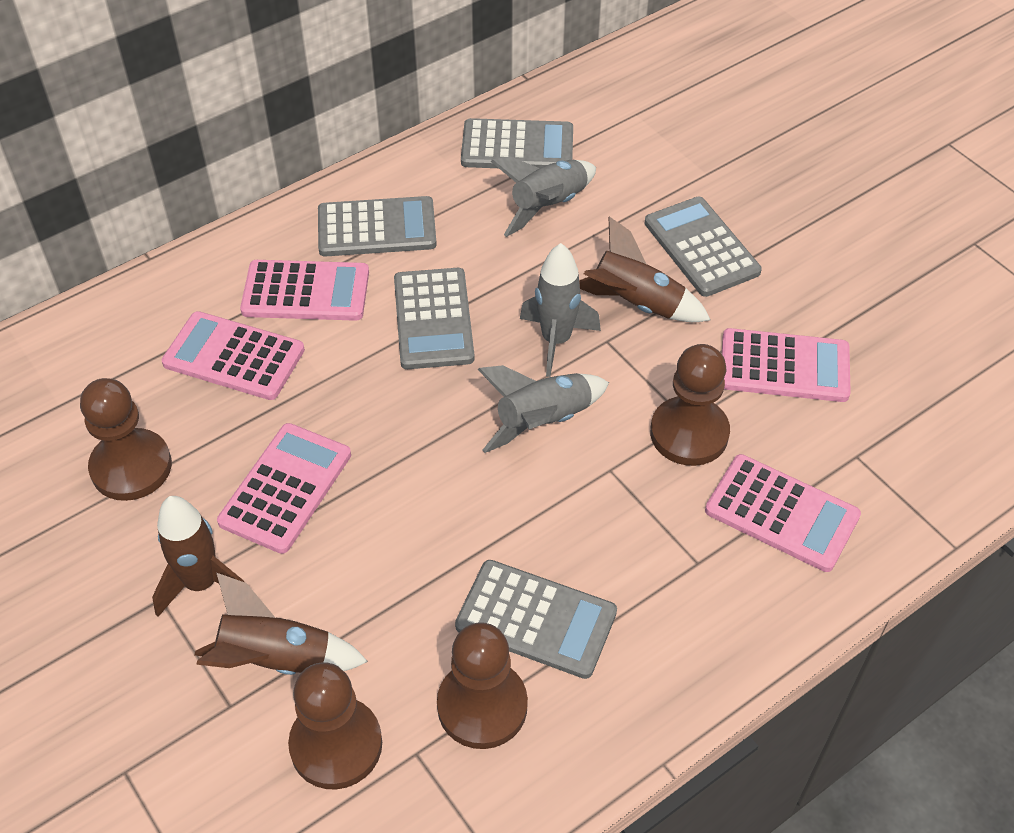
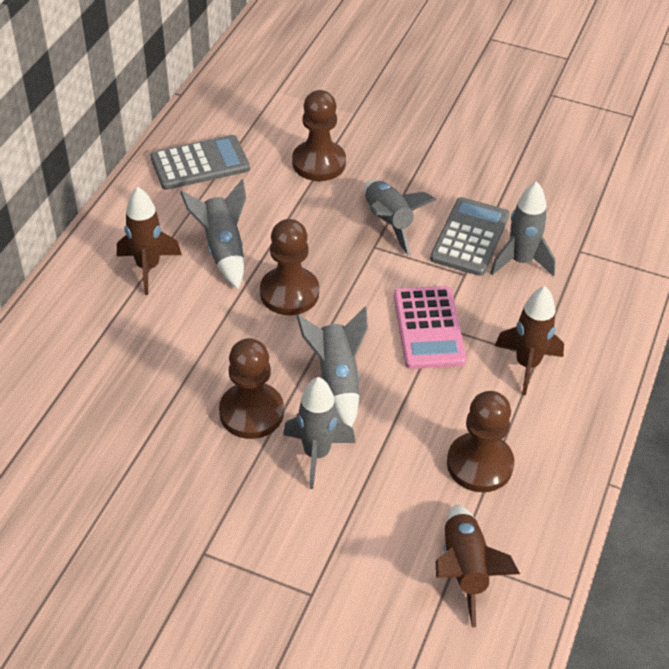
grey calculator: [318,196,437,257] [394,268,475,369] [455,560,617,679] [461,118,573,168] [645,197,762,297] = 5 -> [150,135,250,190] [430,197,510,276] = 2
grey rocket: [477,365,609,453] [491,157,596,237] [520,243,601,377] = 3 -> [180,179,246,289] [283,377,356,489] [296,307,368,427] [364,180,436,255] [490,181,556,276] = 5
pink calculator: [162,311,305,400] [217,423,351,554] [240,260,369,321] [705,454,861,572] [722,328,851,402] = 5 -> [394,286,466,369] = 1

